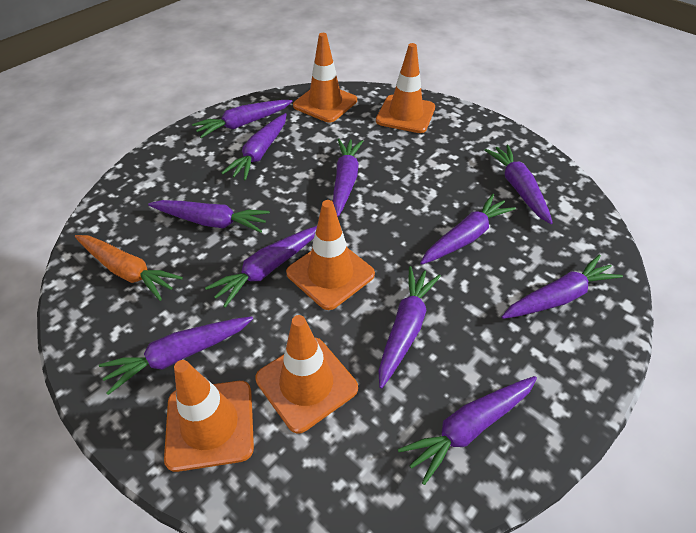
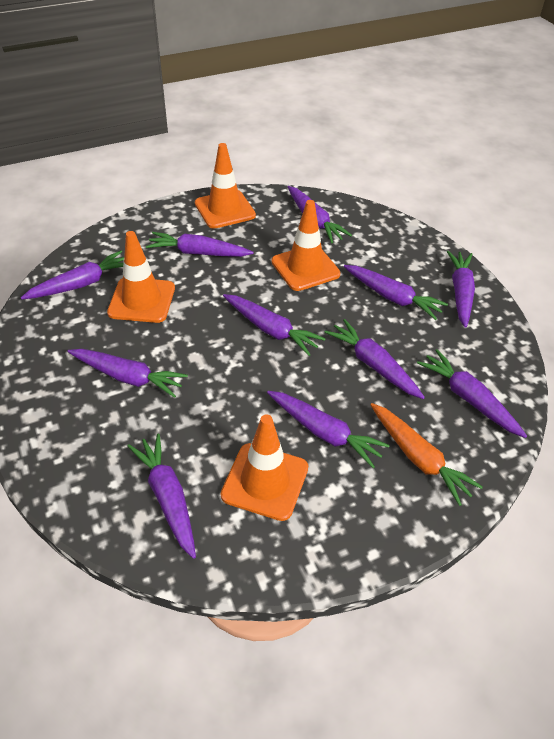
orange traffic cone: [164,360,254,472] [255,315,358,434] [286,200,375,310] [293,33,357,123] [376,43,435,133] = 5 -> [107,231,175,323] [195,143,256,228] [221,414,308,521] [271,200,341,291] = 4

